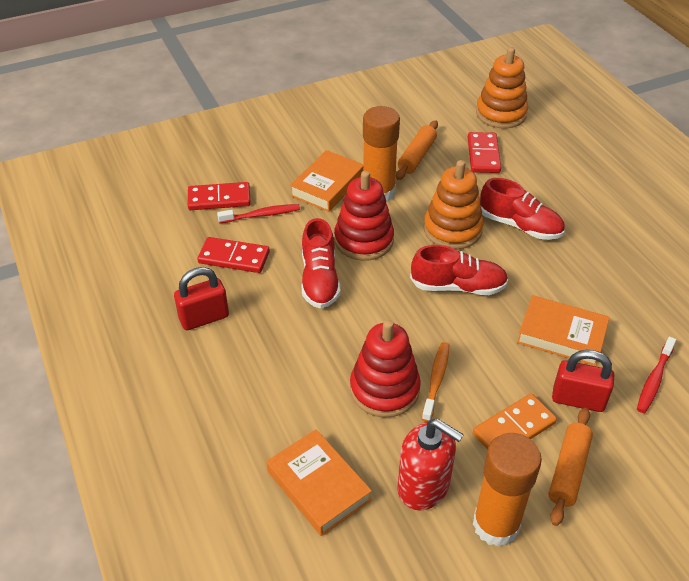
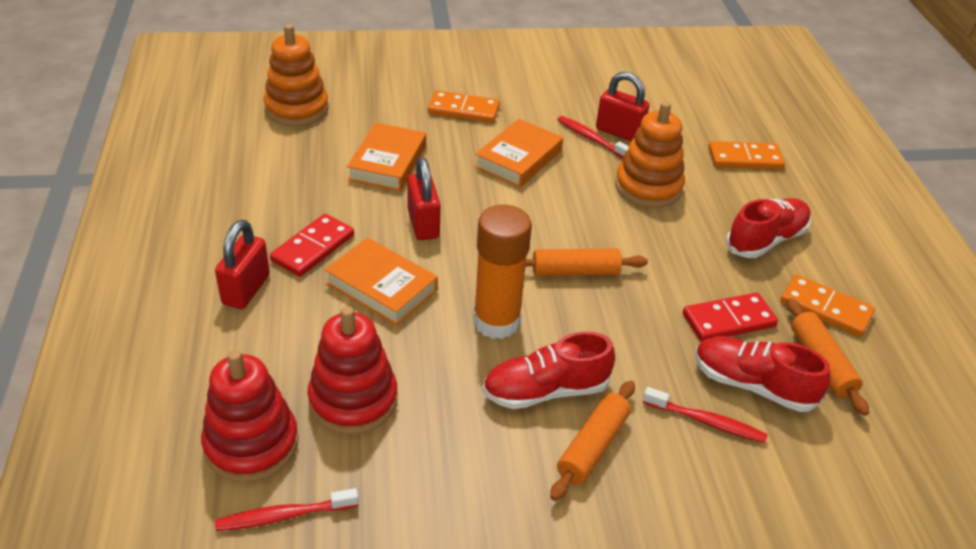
orange domino: [473,393,557,450] = 1 -> [428,90,500,123] [708,141,785,169] [780,274,875,337] = 3
orange glue stick: [363,106,400,202] [473,433,542,547] = 2 -> [473,205,532,339] = 1
orange rolling pin: [396,120,438,180] [548,408,593,526] = 2 -> [525,249,648,276] [550,381,635,501] [787,298,869,416] = 3
orange toothbrush: [422,342,449,422] = 1 -> none = 0
red domino: [188,182,251,210] [197,237,270,273] [468,132,501,173] = 3 -> [270,214,354,277] [683,293,778,342] = 2
red padlock: [174,267,229,330] [552,350,614,412] = 2 -> [215,220,270,309] [407,157,441,240] [596,72,650,141] = 3
red soap dispenser: [397,419,464,510] = 1 -> none = 0
red toothbrush: [217,204,300,223] [637,337,676,413] = 2 -> [215,488,359,531] [558,116,629,158] [643,387,768,443] = 3

